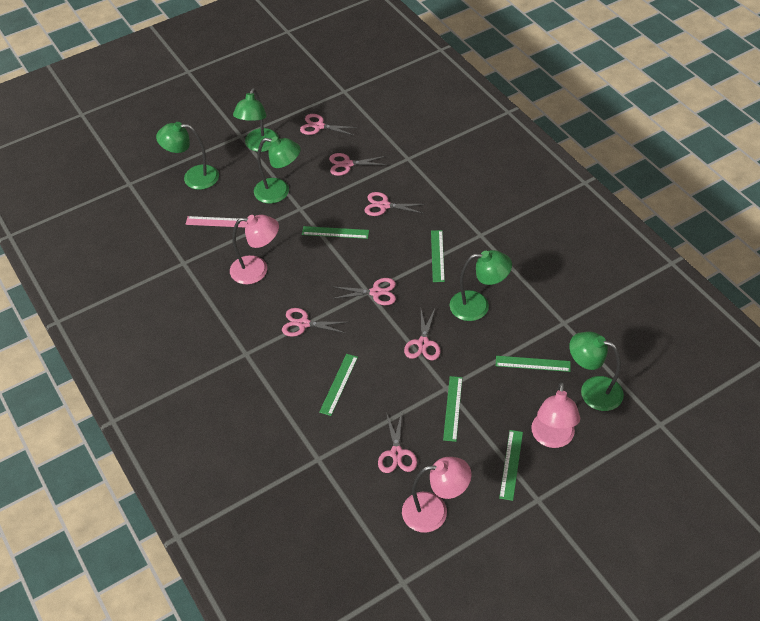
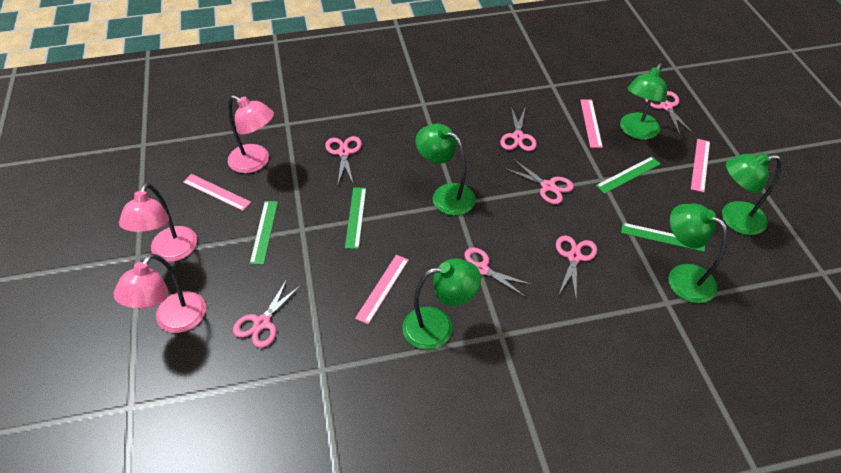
green ruler: [302,226,369,239] [319,354,358,416] [431,230,445,282] [443,376,462,442] [496,356,571,372] [499,430,523,501] = 6 -> [250,201,278,265] [345,187,366,249] [596,156,660,194] [621,223,705,252] = 4
pink ruler: [186,216,247,227] = 1 -> [183,174,251,211] [355,255,409,324] [580,99,603,148] [691,139,710,193] = 4

